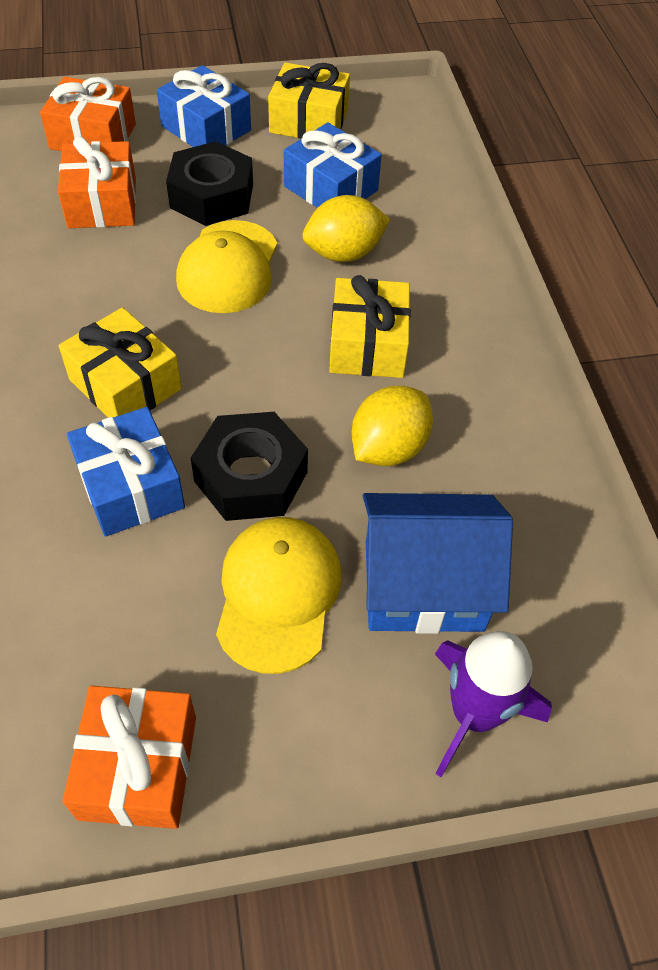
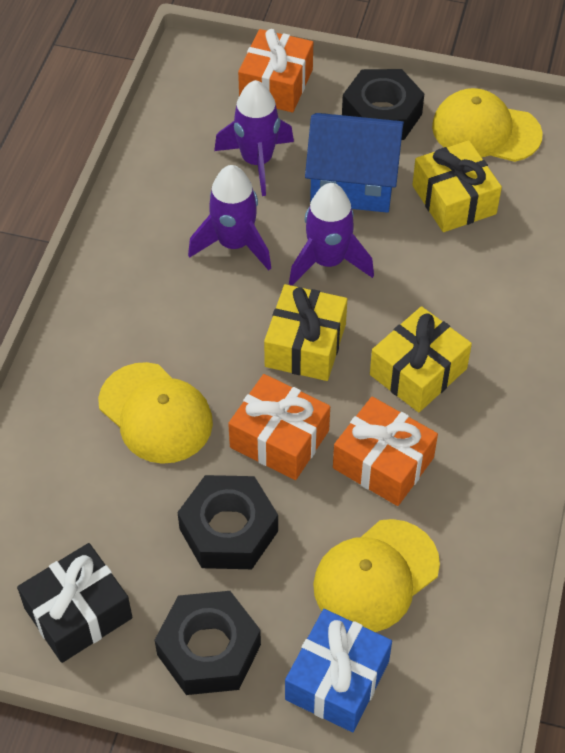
black gift: none = 0 -> [17,543,132,663] = 1
black nut: [166,141,253,226] [191,412,308,521] = 2 -> [155,591,261,695] [177,475,278,569] [342,69,424,140] = 3
blue gift: [67,407,185,537] [157,65,251,147] [284,122,382,208] = 3 -> [285,609,392,732] = 1
purple rocket: [435,631,552,777] = 1 -> [188,165,271,270] [214,80,294,196] [289,183,374,286] = 3
yellow cap: [176,220,277,313] [216,517,342,674] = 2 -> [98,362,213,464] [313,519,440,632] [432,88,543,162] = 3
yellow lemon: [303,195,390,262] [352,386,433,466] = 2 -> none = 0

